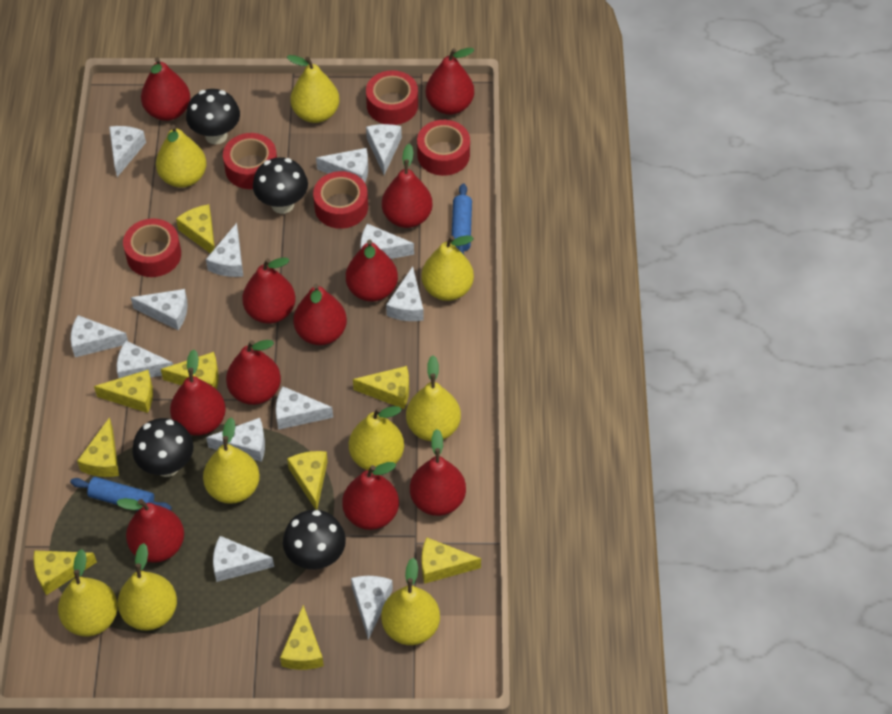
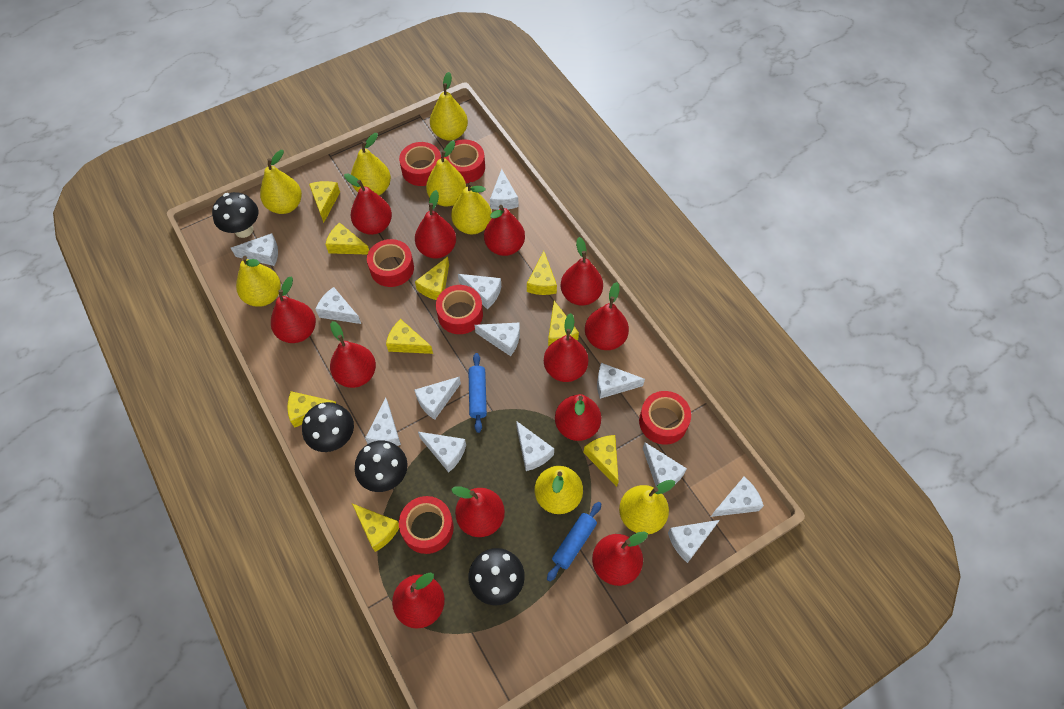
red pear: [116,498,184,563] [141,57,191,121] [170,350,226,435] [226,340,281,405] [242,257,296,324] [293,284,347,345] [342,462,399,530] [346,239,398,302] [382,144,433,228] [410,429,466,516] [426,48,474,115] = 11 -> [271,276,316,343] [330,321,376,388] [344,173,392,235] [392,572,445,629] [415,190,456,259] [451,486,505,537] [484,205,525,256] [544,313,588,382] [555,394,601,441] [561,237,603,306] [585,282,629,350] [592,531,648,586] = 12
red tape: [123,218,181,277] [223,133,277,189] [313,171,368,229] [366,70,418,125] [417,120,470,176] = 5 -> [367,239,414,287] [399,142,441,186] [399,496,454,554] [436,285,483,334] [444,140,485,184] [639,391,691,445] = 6
yellow pear: [58,549,118,637] [118,543,177,631] [156,125,207,188] [203,417,260,504] [287,55,340,123] [349,406,404,470] [381,558,440,645] [406,355,461,441] [422,235,474,301] = 9 -> [236,256,281,307] [260,150,302,214] [351,133,391,195] [426,141,466,206] [430,72,468,140] [451,182,492,234] [535,466,583,514] [619,480,675,534] = 8

